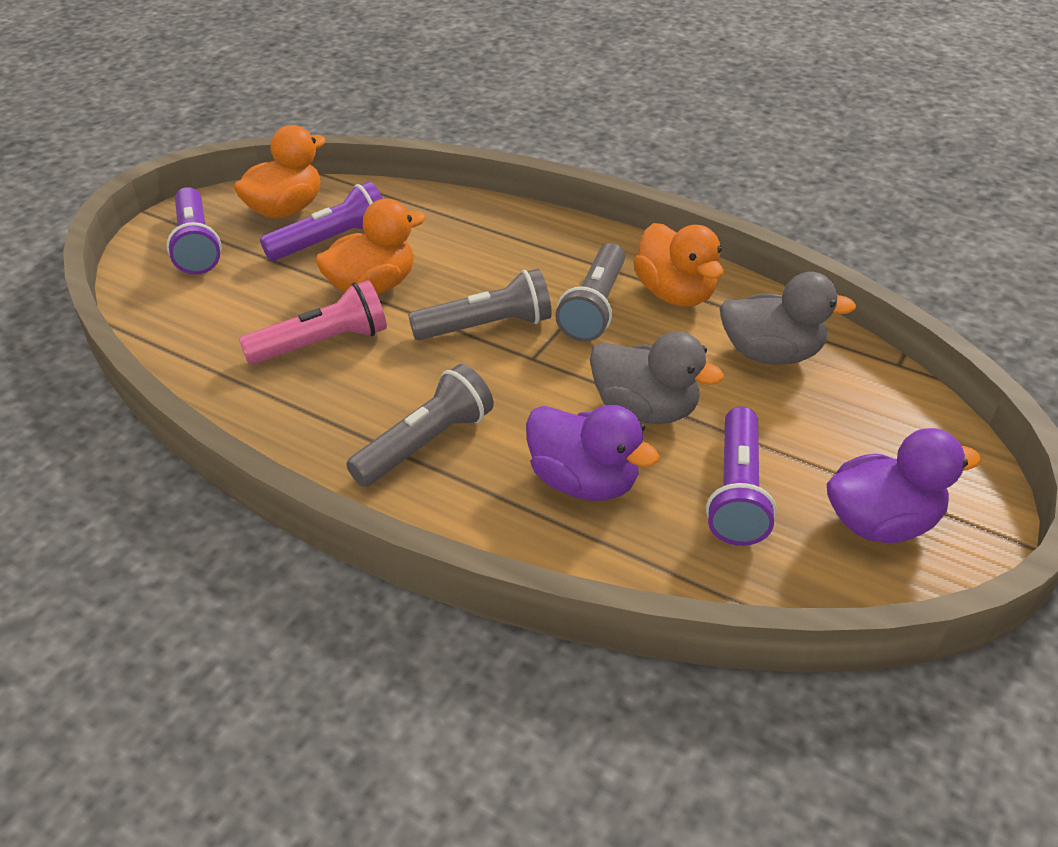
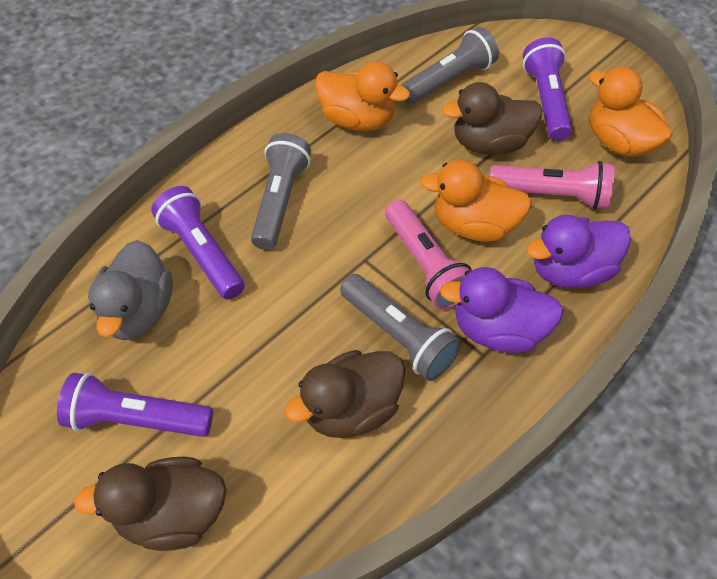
brown duck: none = 0 -> [74,457,227,551] [285,350,405,438] [442,82,542,155] = 3
grey duck: [590,331,724,424] [720,272,856,365] = 2 -> [88,240,173,340] = 1
pink flashlight: [239,280,387,365] = 1 -> [385,200,472,309] [490,161,614,210] = 2

